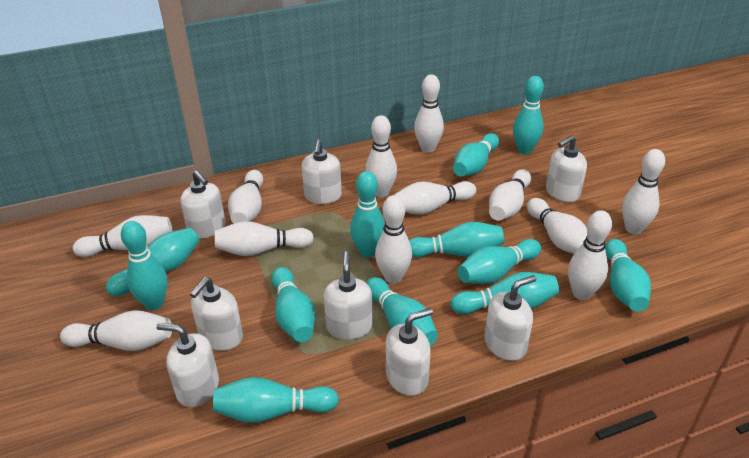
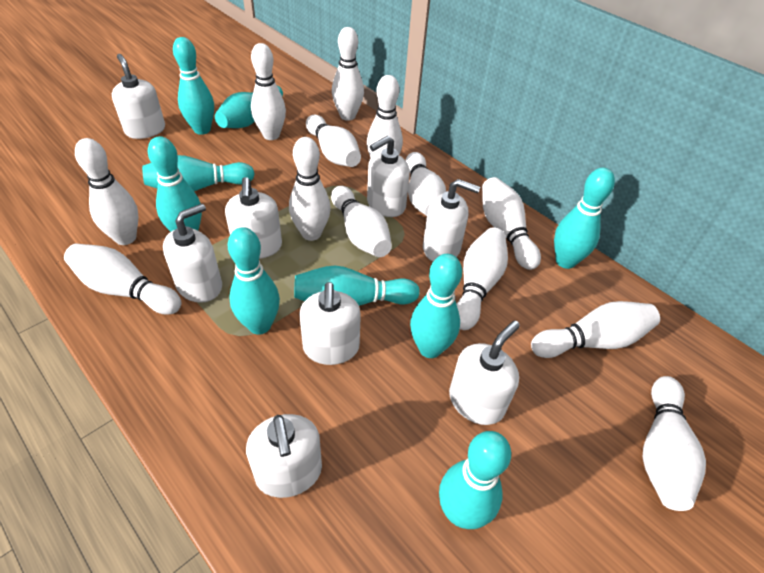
turquoise bowling pin: [106,228,200,296] [121,221,168,310] [213,377,339,423] [272,267,316,342] [350,171,385,258] [366,277,438,346] [409,222,504,258] [451,272,559,314] [453,133,499,176] [457,239,541,284] [513,76,544,154] [605,239,651,312] = 12 -> [142,155,255,191] [148,136,202,232] [173,37,214,135] [215,86,283,128] [228,227,280,335] [294,265,420,306] [410,254,462,358] [439,431,511,529] [554,168,615,269] = 9
white bowling pin: [60,310,172,351] [73,215,173,257] [215,221,314,256] [228,170,263,224] [365,115,397,197] [375,195,412,284] [394,181,476,215] [414,75,444,153] [489,169,531,221] [527,198,587,254] [568,210,612,300] [622,149,665,234] = 12 -> [64,243,181,315] [75,138,139,245] [251,43,286,140] [289,137,331,241] [306,115,361,167] [331,186,392,257] [332,27,364,121] [367,75,403,158] [405,152,446,216] [456,227,508,330] [482,177,541,270] [531,301,660,358] [643,376,706,511] = 13

